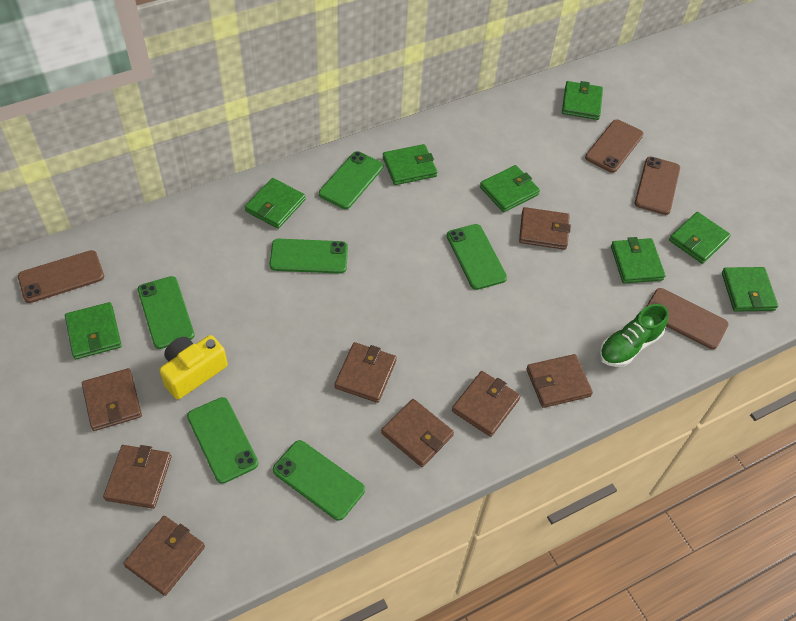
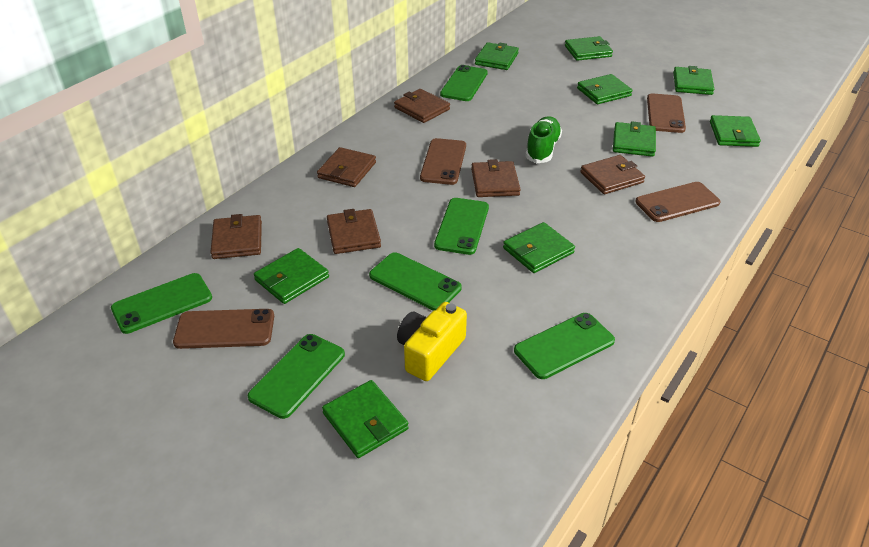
brown wallet: [82,368,142,431] [103,445,171,509] [123,516,205,596] [335,342,397,403] [381,399,454,467] [452,371,520,437] [519,207,571,250] [526,354,593,408] = 8 -> [210,214,262,259] [317,147,376,187] [327,209,381,254] [394,89,450,123] [471,159,521,197] [580,155,645,194] = 6
green wallet: [65,302,122,359] [245,178,306,229] [383,144,437,185] [480,165,540,212] [562,81,603,120] [611,237,666,284] [669,212,731,264] [722,267,778,312] = 8 -> [254,248,329,304] [322,380,409,458] [475,42,519,70] [503,222,575,273] [565,36,613,61] [577,74,632,104] [613,121,656,157] [673,66,714,95] [710,115,761,147] = 9

